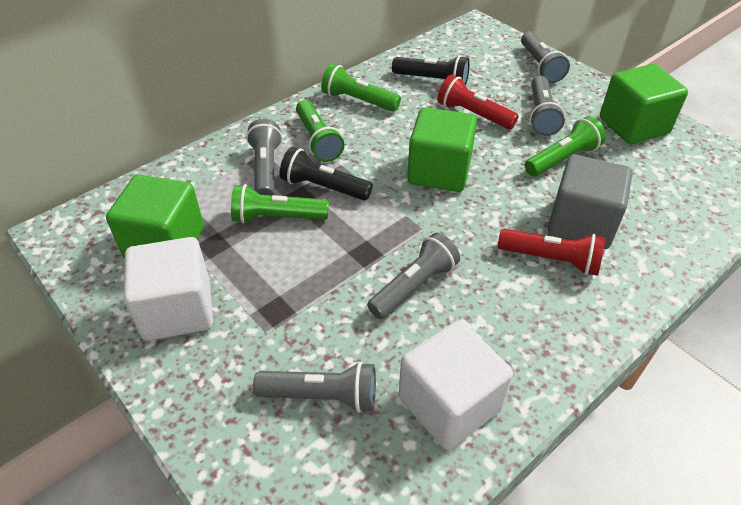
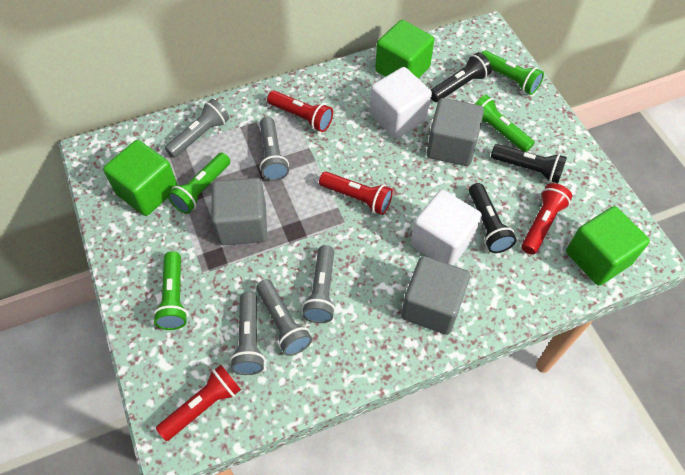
black flashlight: [280,147,373,201] [392,55,470,85] = 2 -> [431,52,492,102] [469,183,517,253] [491,144,567,183] = 3
grey cube: [548,154,632,249] = 1 -> [212,178,267,245] [401,256,470,335] [426,98,484,166] = 3
red flashlight: [437,74,519,130] [498,229,605,276] = 2 -> [156,364,241,441] [267,91,333,132] [319,171,393,215] [521,183,572,255] = 4

